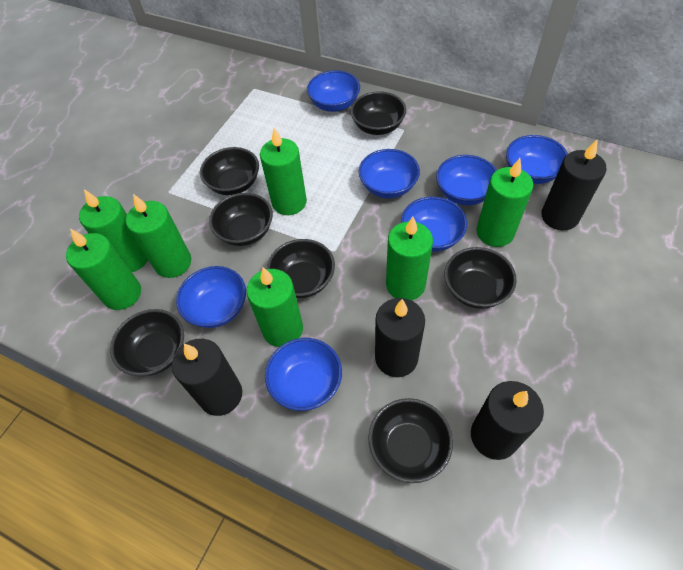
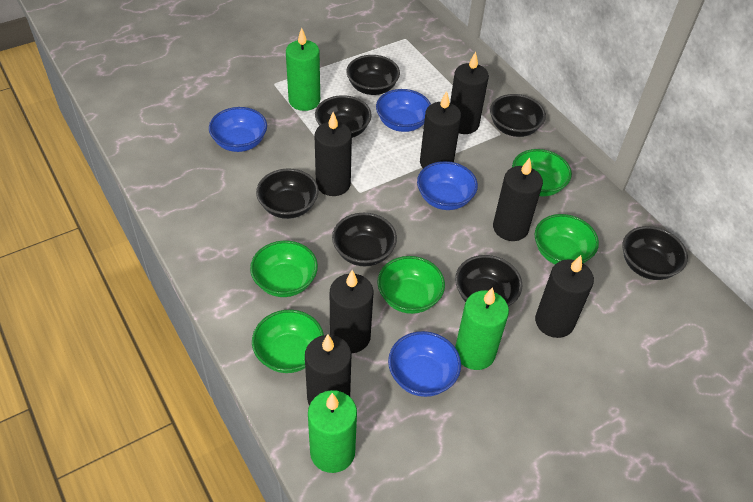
black candle: [172,339,242,416] [375,298,425,377] [471,381,544,460] [541,140,607,231] = 4 -> [305,334,352,405] [315,112,352,196] [330,270,374,353] [420,91,461,168] [450,51,489,134] [493,158,543,241] [535,255,594,338] = 7
blue bowl: [176,266,246,328] [265,338,342,411] [307,70,360,112] [358,149,420,198] [401,197,467,252] [436,155,497,205] [506,135,568,184] = 7 -> [209,107,267,152] [376,89,431,132] [388,331,461,397] [417,161,478,210] = 4
green bowl: none = 0 -> [250,240,318,297] [252,310,324,373] [377,256,445,314] [512,149,572,196] [534,214,599,264] = 5
green candle: [66,229,141,310] [79,189,148,272] [126,194,191,278] [246,267,303,347] [260,128,307,215] [386,216,433,301] [476,158,533,247] = 7 -> [286,28,320,111] [308,390,357,473] [455,287,509,370] = 3

